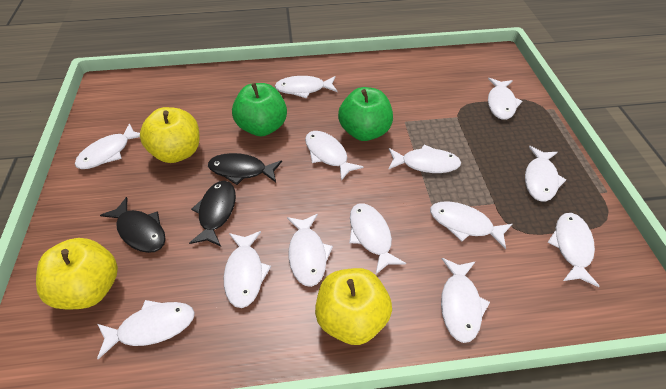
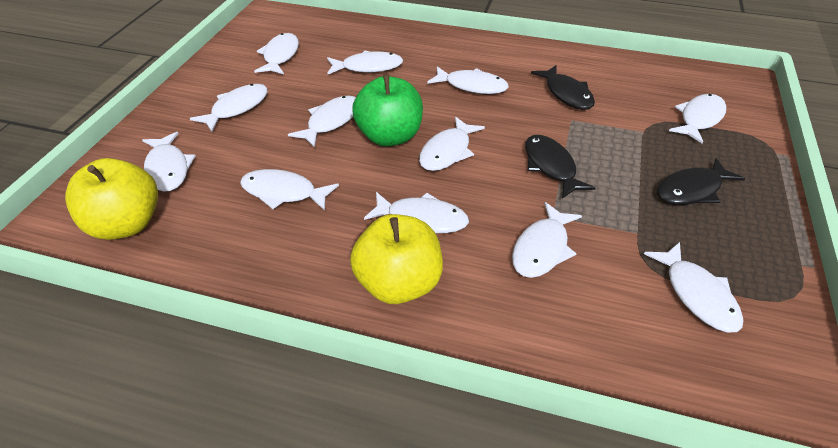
green apple: [232,83,287,136] [338,87,393,141] = 2 -> [352,74,423,146] = 1
white fish: [75,123,140,169] [97,300,195,359] [224,231,271,308] [275,76,337,98] [287,214,333,287] [305,131,363,181] [349,203,406,275] [388,145,461,173] [430,201,512,249] [441,258,490,343] [488,78,522,120] [525,146,567,201] [547,213,599,287] = 13 -> [142,132,196,192] [190,84,268,132] [240,169,339,211] [254,33,299,74] [288,95,356,148] [327,50,403,74] [364,192,469,233] [419,117,485,171] [427,66,509,94] [512,202,582,278] [644,242,744,333] [669,94,726,144] = 12
yellow apple: [36,238,118,309] [140,107,200,163] [315,268,392,345] = 3 -> [65,158,158,240] [350,214,443,304] = 2

